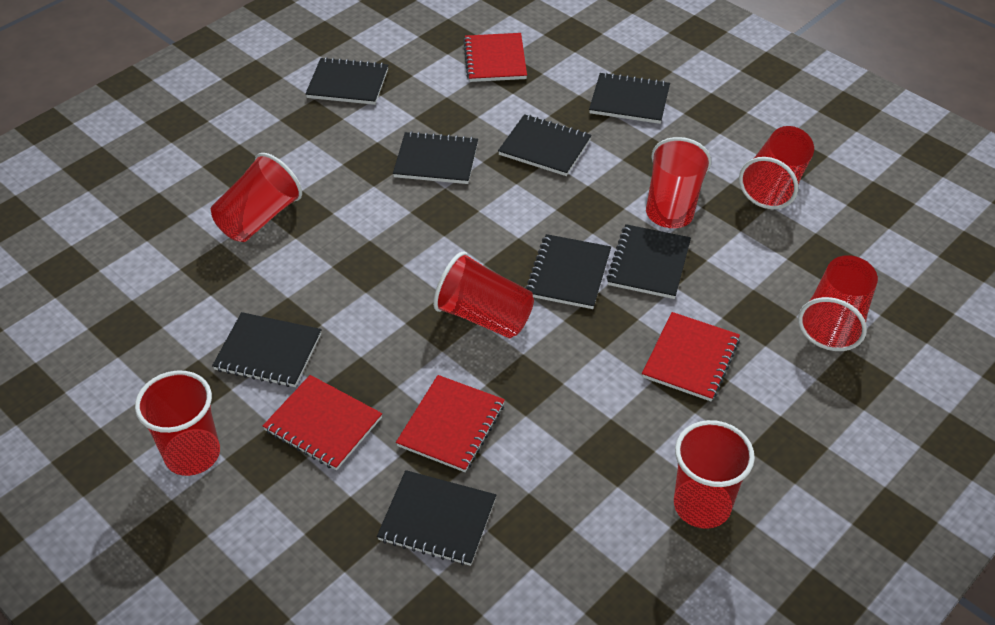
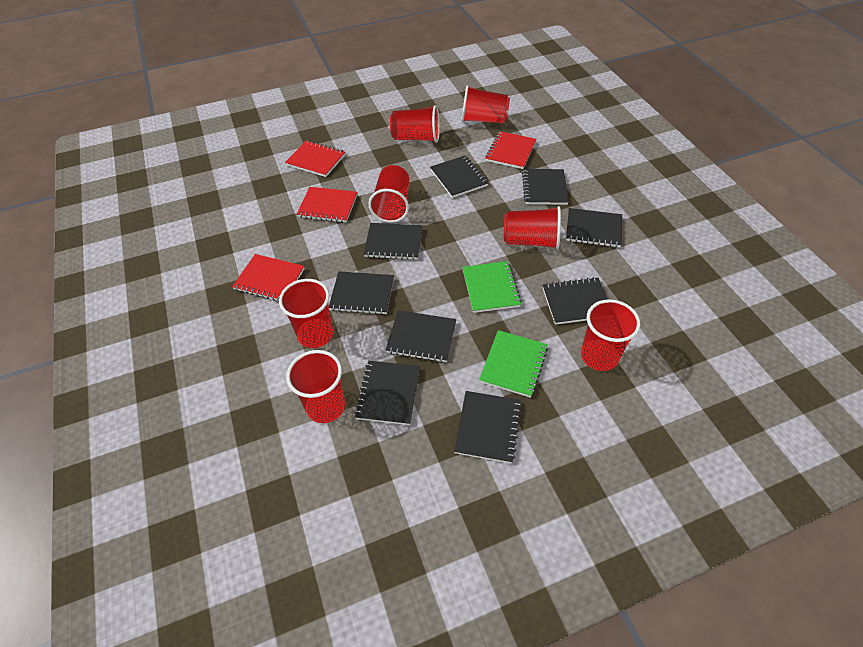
black notebook: [212,312,322,387] [305,57,388,105] [377,470,496,566] [393,131,478,184] [498,114,592,176] [525,234,611,309] [589,72,670,124] [607,224,691,299] = 8 -> [329,271,394,315] [354,361,420,425] [364,223,423,260] [386,310,456,363] [430,156,488,198] [454,391,522,464] [522,169,569,205] [542,277,608,325] [566,208,622,248] = 9
green notebook: none = 0 -> [462,261,521,313] [479,330,548,398] = 2

